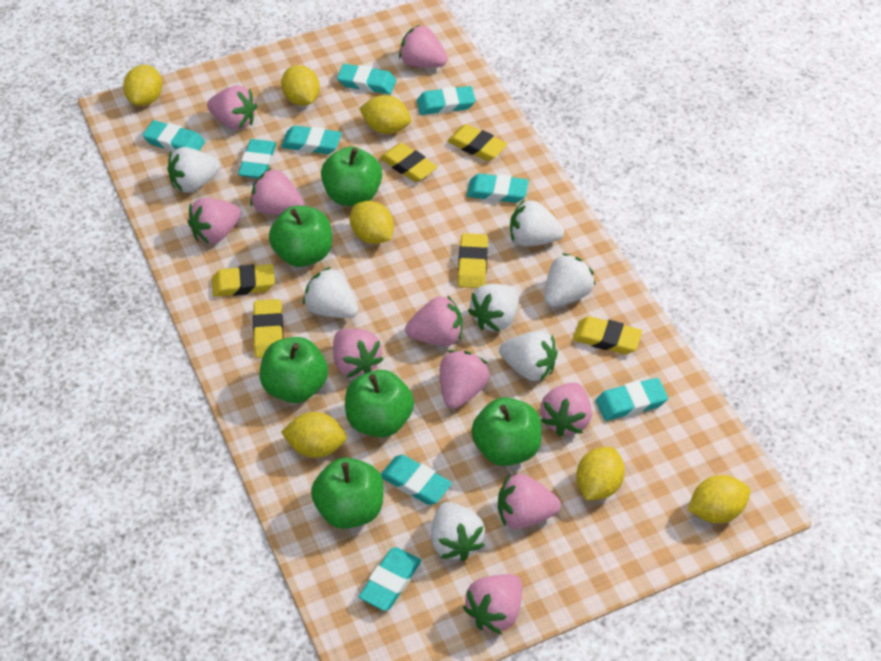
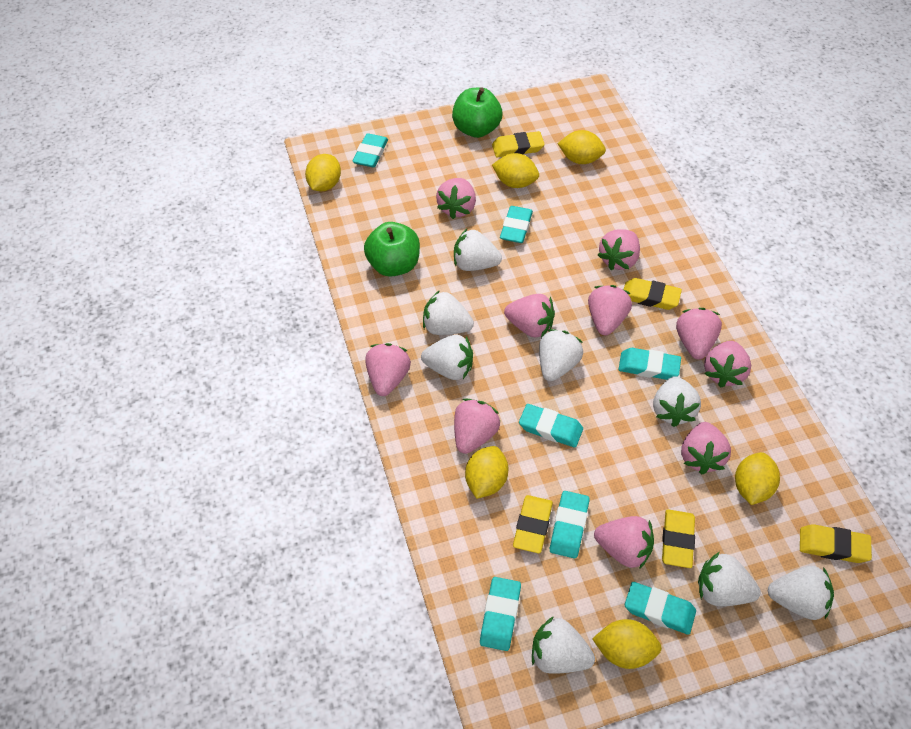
green apple: [260,337,328,403] [269,205,332,267] [311,457,384,529] [321,146,382,206] [345,370,414,437] [471,397,542,466] = 6 -> [364,222,420,277] [452,87,502,138] = 2
turquoise eraser: [143,120,205,152] [238,139,276,178] [281,126,342,154] [337,64,396,94] [359,547,421,611] [381,455,452,505] [417,86,476,115] [466,174,529,203] [596,378,668,421] = 9 -> [352,133,388,167] [480,577,521,651] [500,206,533,243] [519,404,583,447] [550,491,590,559] [619,348,681,380] [625,582,696,635] = 7
white strawberry: [168,147,220,193] [303,267,358,318] [431,502,485,561] [468,284,520,332] [499,331,558,381] [510,199,564,247] [544,253,595,307] = 7 -> [421,335,473,380] [423,290,474,335] [454,229,502,271] [532,616,595,674] [539,329,583,381] [653,376,701,427] [698,552,760,606] [767,566,834,620] = 8
yellow eraser: [212,264,275,297] [253,299,284,358] [380,143,437,182] [447,124,507,161] [458,233,488,288] [573,316,642,354] = 6 -> [492,131,545,158] [513,495,553,553] [624,278,682,310] [662,509,695,568] [800,524,872,563] = 5
yellow lemon: [123,65,162,106] [281,65,320,106] [281,412,347,458] [350,201,394,244] [359,95,411,134] [576,447,625,500] [688,475,750,523] = 7 -> [305,154,341,191] [465,446,508,499] [492,153,539,188] [557,130,606,164] [592,619,662,669] [735,452,780,505] = 6

